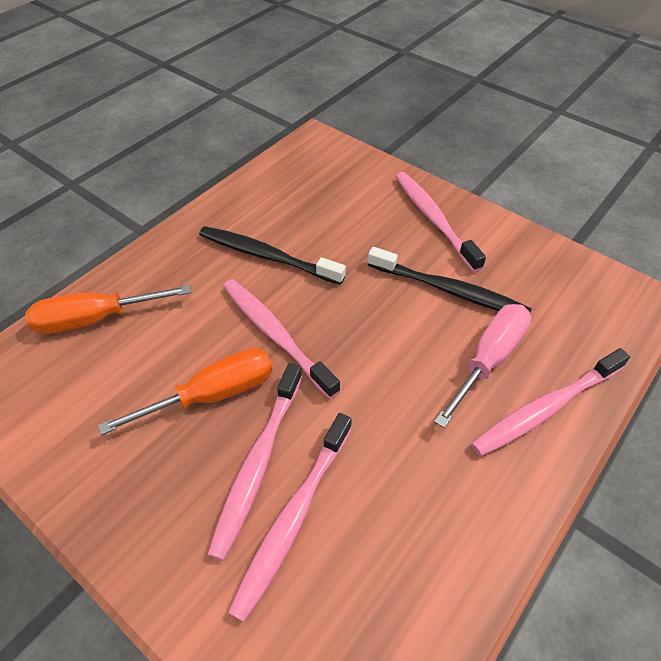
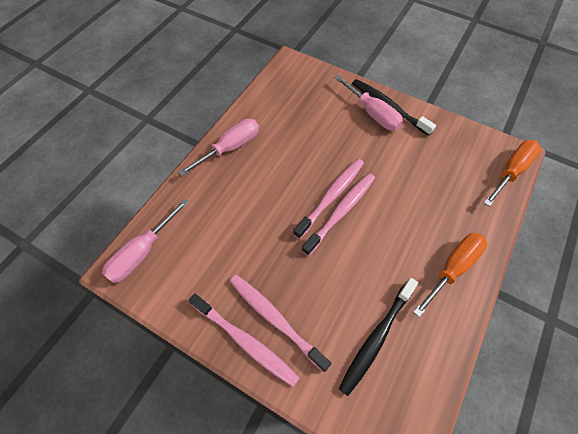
pink screwdriver: [434,304,532,428] = 1 -> [102,199,189,283] [178,119,259,176] [334,75,403,130] = 3
pink toothbrush: [207,363,302,561] [223,279,340,399] [228,413,352,622] [395,172,486,272] [471,348,630,456] = 5 -> [189,294,300,387] [230,275,332,372] [293,159,364,239] [302,173,375,256] = 4

